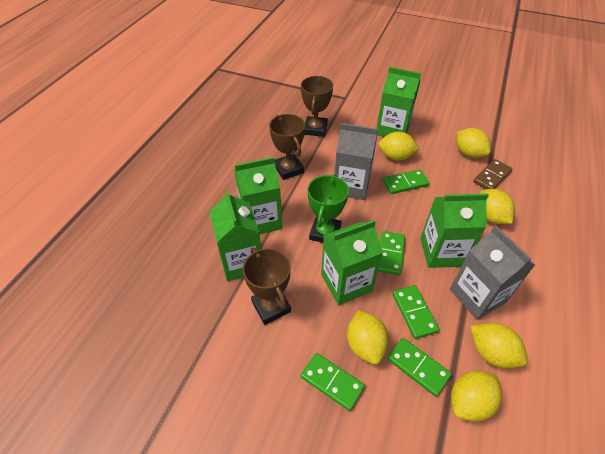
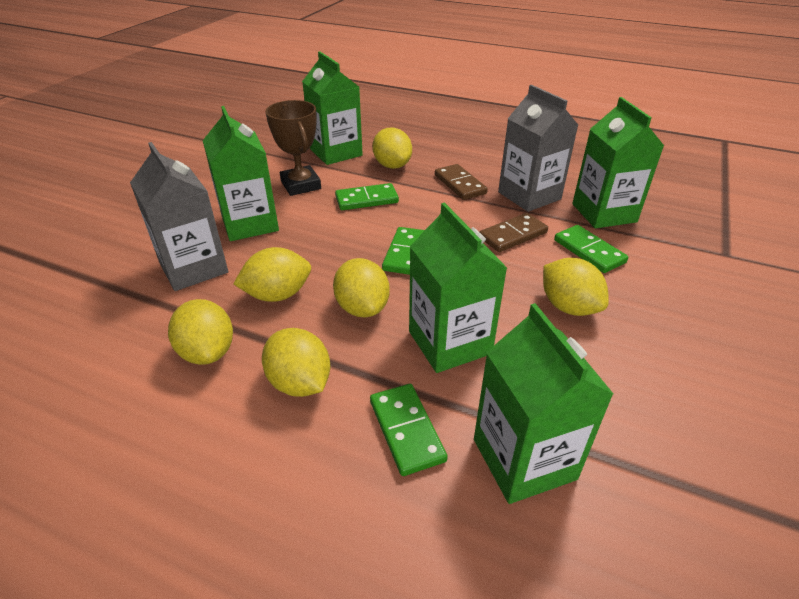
brown domino: [473,159,512,189] = 1 -> [435,164,488,200] [480,213,548,252] = 2
brown trophy: [243,248,291,325] [269,114,305,180] [301,76,333,137] = 3 -> [265,100,321,196] = 1
green domino: [301,353,365,411] [378,231,405,275] [383,169,429,194] [387,338,452,397] [392,285,439,339] = 5 -> [335,183,399,210] [370,384,448,476] [382,227,425,275] [554,225,628,273] = 4
green trophy: [307,174,349,243] = 1 -> none = 0

